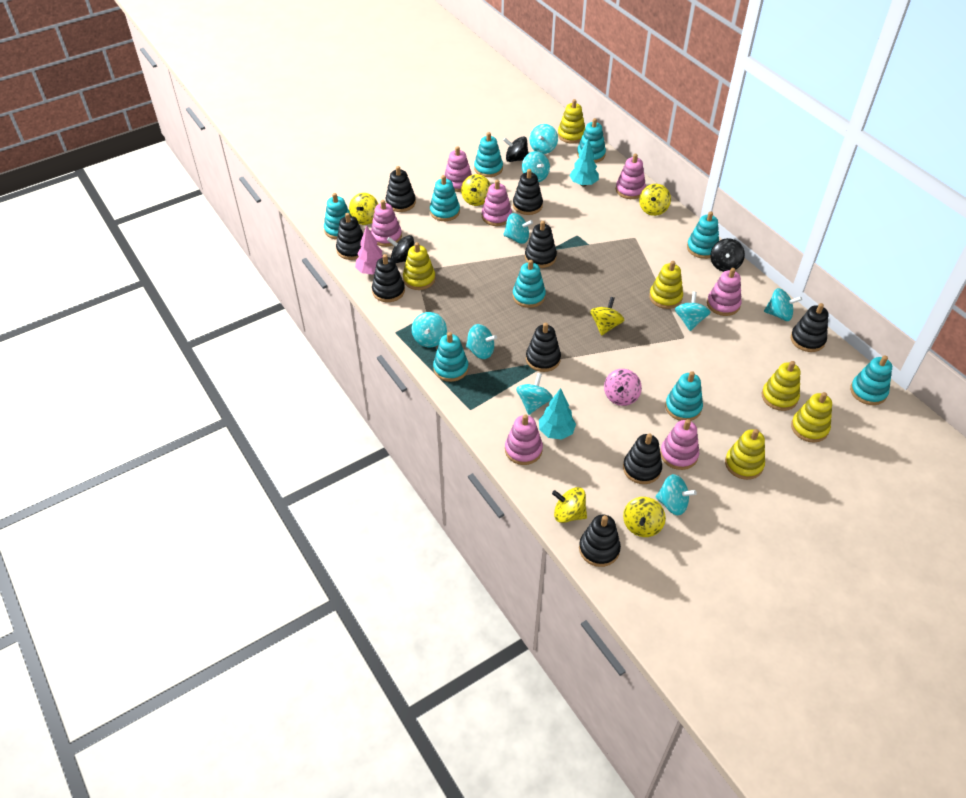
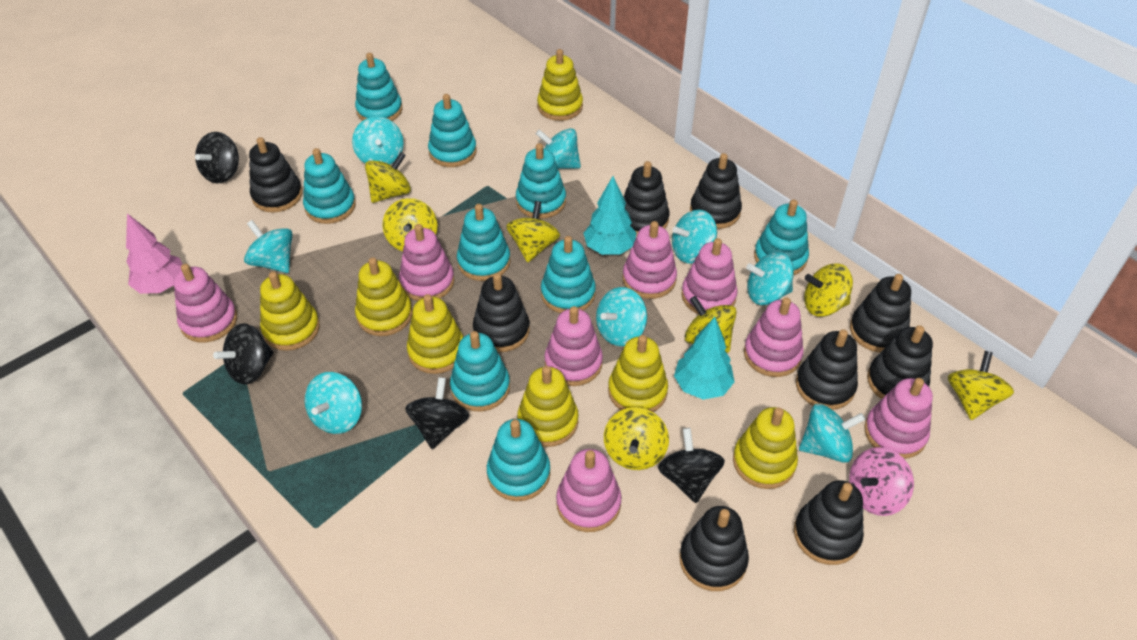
black spinning top: [387,235,414,263] [503,136,528,162] [710,238,745,272] = 3 -> [195,132,239,183] [213,323,274,385] [405,377,469,449] [658,428,725,503] = 4
pink stacking toy: [371,200,402,247] [444,146,472,192] [482,180,512,226] [505,414,543,465] [616,154,646,199] [660,419,699,470] [707,268,742,316] = 7 -> [173,264,237,343] [399,224,455,301] [544,306,603,386] [556,449,621,532] [622,221,677,299] [681,238,738,314] [744,297,804,377] [864,378,933,459] = 8
turquoise spinning top: [412,312,447,347] [466,324,497,359] [503,213,533,244] [516,373,553,415] [522,151,550,182] [529,124,558,154] [656,474,697,515] [675,292,710,331] [764,288,802,321] = 9 -> [244,220,293,273] [305,372,362,434] [352,116,404,165] [536,128,581,169] [596,287,647,346] [672,210,717,264] [746,252,794,305] [799,404,865,463] = 8
yellow spinning top: [349,193,378,225] [461,174,491,206] [552,487,587,523] [590,297,624,336] [623,497,666,537] [639,184,671,216] = 6 -> [365,152,411,203] [383,198,437,251] [506,201,560,262] [604,407,669,470] [685,296,736,353] [804,263,853,317] [948,351,1014,420] = 7
yellow stacking toy: [403,242,436,290] [558,99,585,144] [649,261,683,309] [725,429,765,480] [762,361,800,411] [791,392,832,442] = 6 -> [260,271,320,351] [355,257,412,336] [407,294,463,374] [517,366,578,447] [537,49,583,121] [608,335,668,412] [733,407,798,489] = 7

